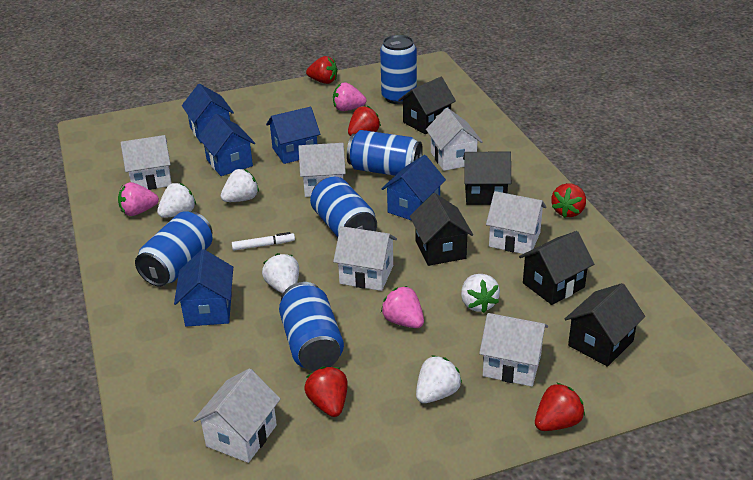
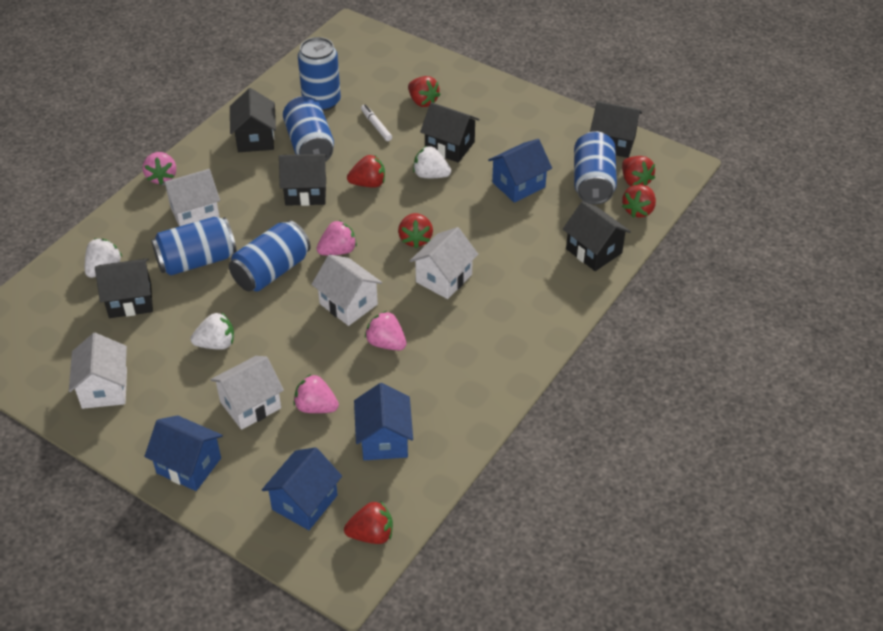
black house: [398,77,456,134] [410,193,473,266] [463,152,511,205] [519,231,594,305] [565,283,645,367] = 5 -> [95,258,153,318] [230,88,276,152] [279,154,327,206] [420,102,480,163] [563,201,631,271] [590,101,642,158] = 6
blue house: [174,249,233,327] [182,84,234,143] [198,114,255,176] [266,107,320,164] [381,155,446,221] = 5 -> [144,415,223,491] [262,447,342,530] [354,383,413,460] [488,139,552,203] = 4
pink strawberry: [118,182,159,216] [333,82,366,111] [381,286,424,328] = 3 -> [143,152,176,185] [293,374,339,413] [316,220,357,255] [365,311,406,350] = 4
red strawberry: [304,366,348,417] [306,56,338,84] [348,106,381,136] [535,382,585,431] [551,183,586,218] = 5 -> [344,502,393,544] [347,155,385,188] [398,213,433,248] [408,76,441,107] [622,156,655,186] [622,185,656,218] = 6
white house: [120,135,172,190] [193,368,281,463] [298,143,346,197] [333,226,397,291] [426,108,483,171] [479,313,548,386] [486,191,547,254] = 7 -> [69,333,127,409] [162,169,220,226] [210,356,284,430] [311,254,382,326] [410,227,478,299] = 5
white strawberry: [157,183,196,218] [221,169,259,202] [262,253,299,294] [416,355,462,403] [461,274,500,313] = 5 -> [85,238,122,278] [191,312,234,350] [413,146,451,178] = 3

